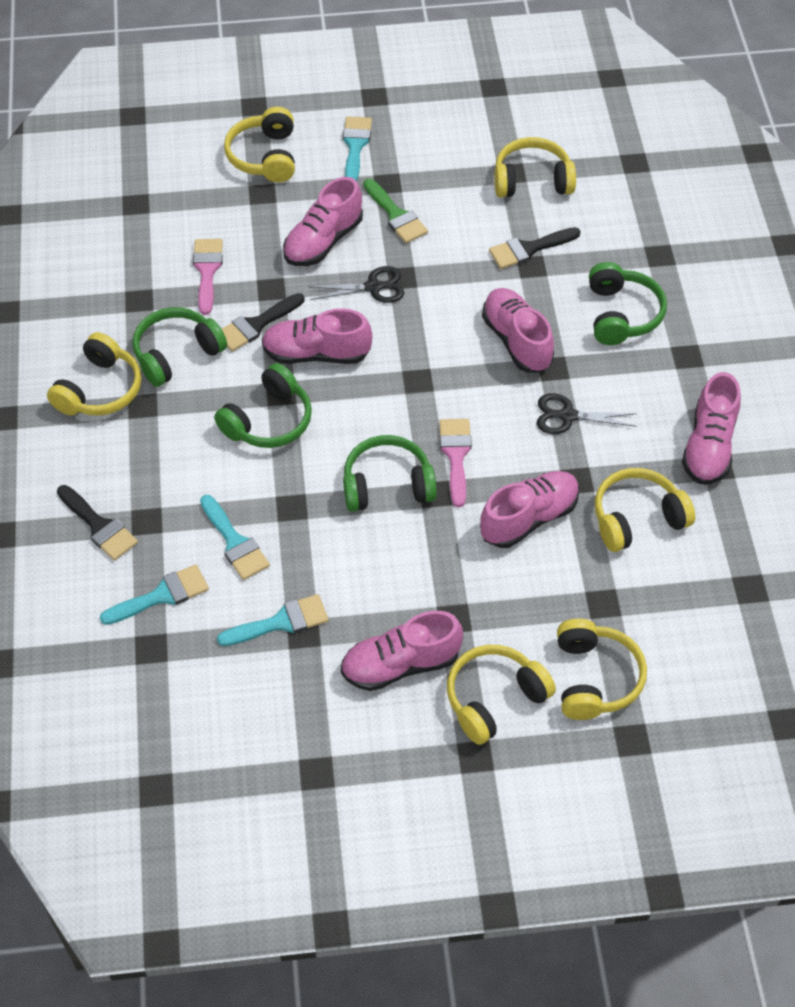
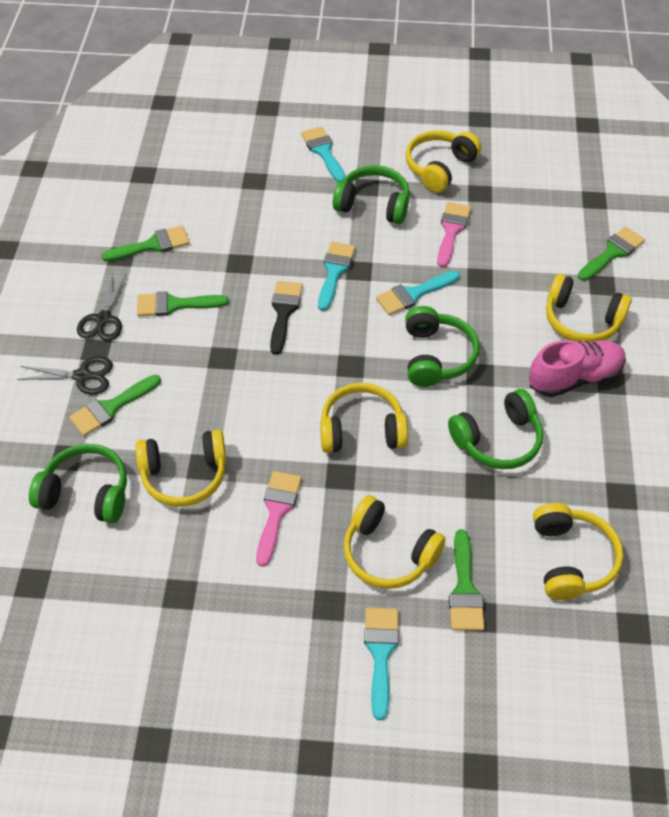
black brush: [57,485,138,561] [222,293,304,352] [489,227,581,269] = 3 -> [270,281,303,355] = 1
green brush: [364,179,428,243] = 1 -> [69,375,161,436] [101,226,190,261] [137,291,229,316] [449,530,484,631] [578,227,645,281] = 5
pink shoe: [262,309,372,364] [283,177,363,266] [341,611,463,691] [480,471,580,548] [482,288,554,373] [682,372,741,485] = 6 -> [529,340,626,397] = 1

